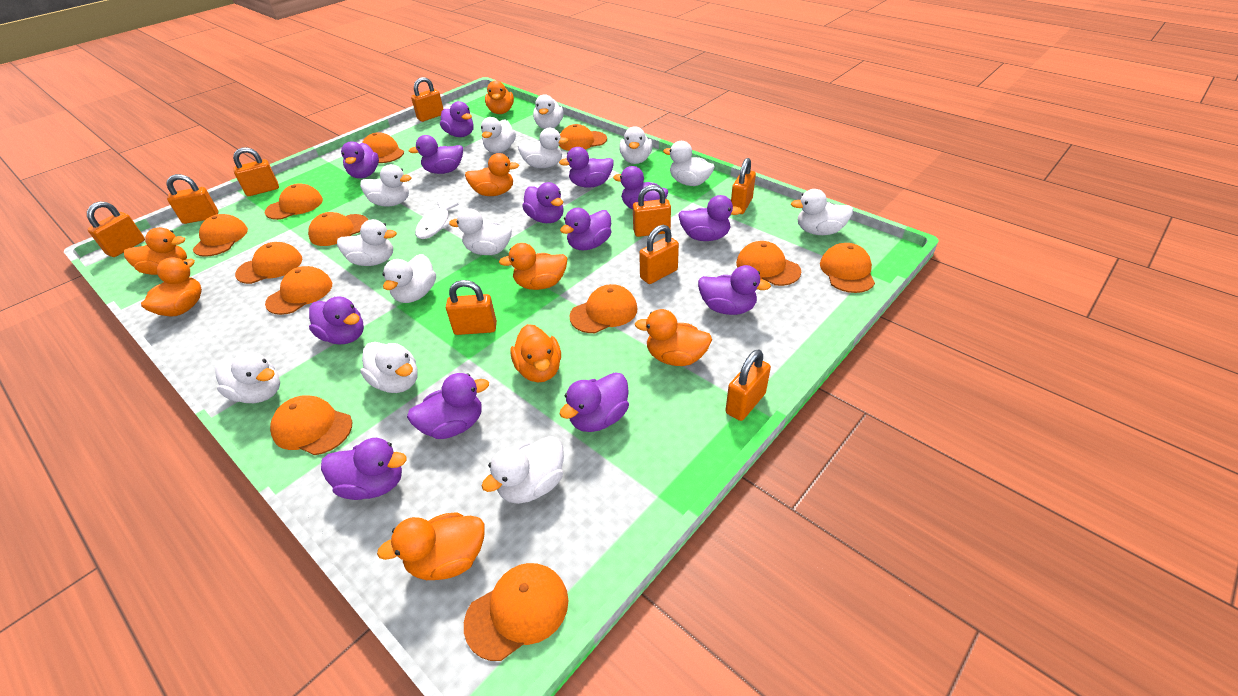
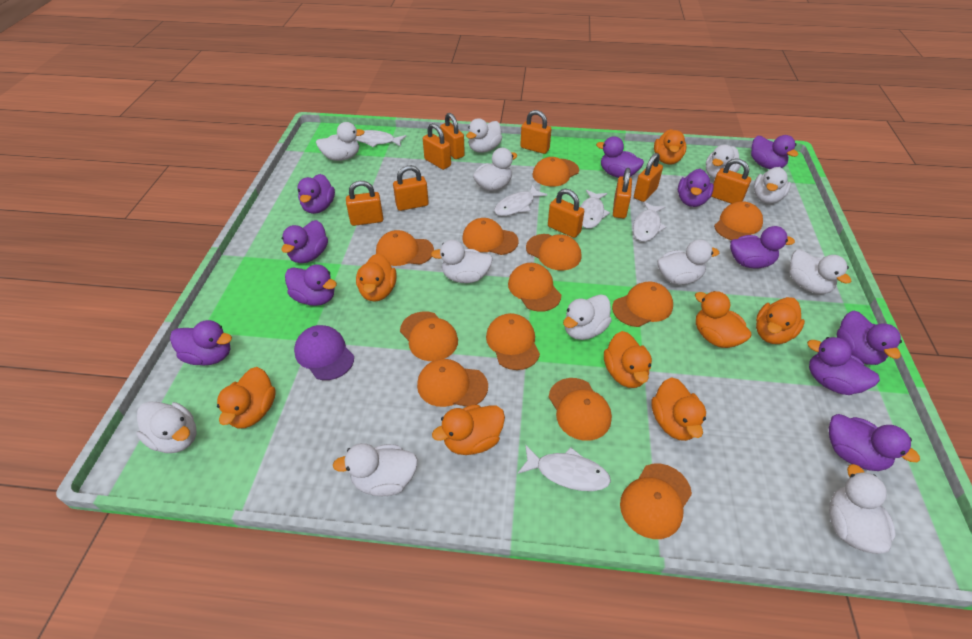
purple cap: none = 0 -> [294,325,354,380] = 1
purple duck: [309,296,364,345] [321,438,407,500] [341,141,379,178] [407,373,489,439] [409,135,463,174] [440,101,474,137] [522,182,563,223] [559,147,614,188] [560,208,612,250] [560,372,629,432] [613,166,669,210] [678,195,742,241] [698,265,771,315] = 13 -> [170,320,232,365] [281,220,328,263] [285,265,337,306] [297,174,335,214] [596,136,644,178] [678,169,714,207] [730,226,795,269] [751,135,798,169] [807,337,880,395] [829,414,920,471] [837,311,902,365] = 11
white duck: [215,352,280,403] [337,219,397,266] [360,164,411,207] [360,342,418,393] [382,254,436,303] [449,208,512,255] [481,117,516,153] [482,436,564,504] [518,128,569,168] [533,94,564,129] [619,126,652,164] [663,141,715,186] [791,189,853,235] = 13 -> [136,401,196,453] [316,122,364,161] [333,443,418,496] [431,240,493,283] [466,118,502,153] [473,148,518,191] [563,294,612,340] [657,239,719,285] [706,145,741,179] [754,167,791,204] [790,249,851,294] [829,464,896,554] = 12
white fish: [415,202,459,239] = 1 -> [355,130,406,147] [494,185,547,216] [518,445,611,491] [580,190,610,228] [633,202,666,241] = 5

